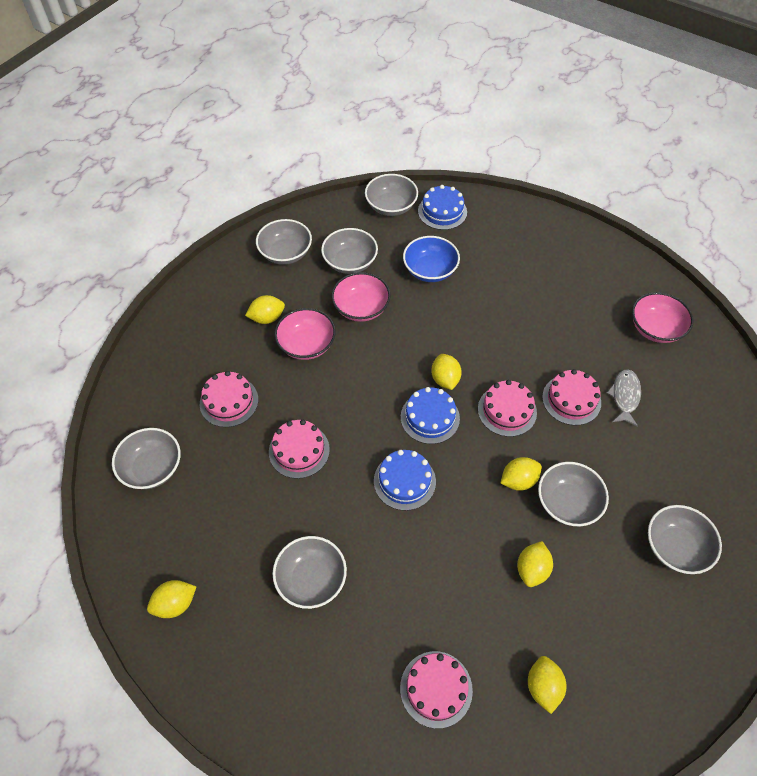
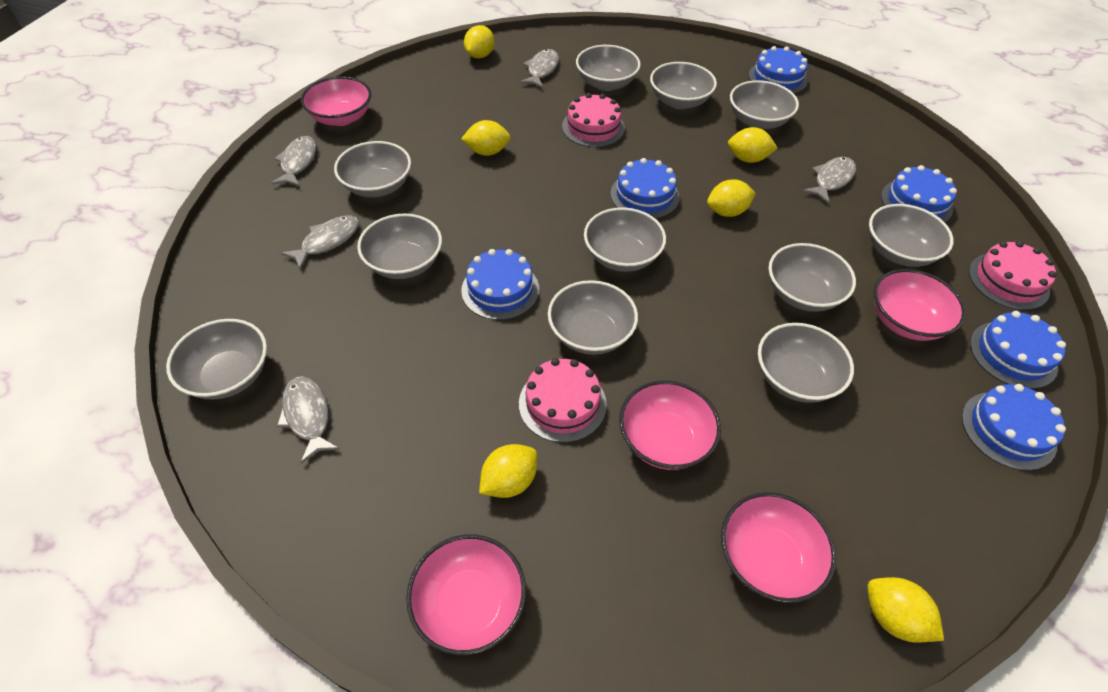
blue bowl: [403,236,460,282] = 1 -> none = 0
blue cake: [374,450,436,511] [401,387,460,444] [418,185,467,230] = 3 -> [461,249,539,320] [610,158,679,219] [749,46,808,94] [881,165,957,223] [962,384,1066,471] [970,311,1066,389] = 6
grey bowl: [112,428,181,489] [256,219,312,265] [273,536,347,609] [321,228,378,274] [365,174,418,216] [538,462,609,526] [648,505,722,574] = 7 -> [166,319,267,400] [334,141,411,197] [357,214,442,279] [548,280,638,355] [576,45,641,91] [584,207,666,272] [650,62,717,109] [730,80,799,129] [758,323,854,403] [769,243,856,312] [869,204,954,267] = 11
grey fish: [607,369,641,427] = 1 -> [271,136,316,186] [277,376,340,464] [281,215,359,269] [520,49,559,88] [803,157,856,204] = 5
pink bowl: [274,308,336,360] [331,272,391,322] [632,292,694,343] = 3 -> [301,76,371,126] [406,534,526,655] [619,381,721,470] [721,492,836,603] [874,269,966,341] = 5
pink cake: [200,371,258,427] [269,420,330,479] [400,651,473,729] [478,380,537,437] [542,369,601,425] = 5 -> [519,358,607,443] [562,93,625,147] [969,241,1057,310] = 3

